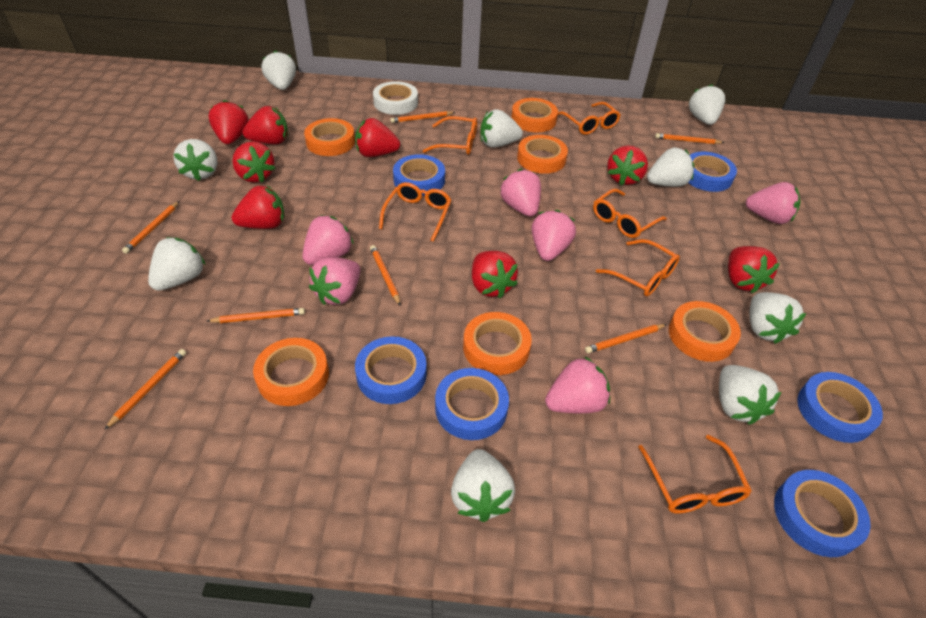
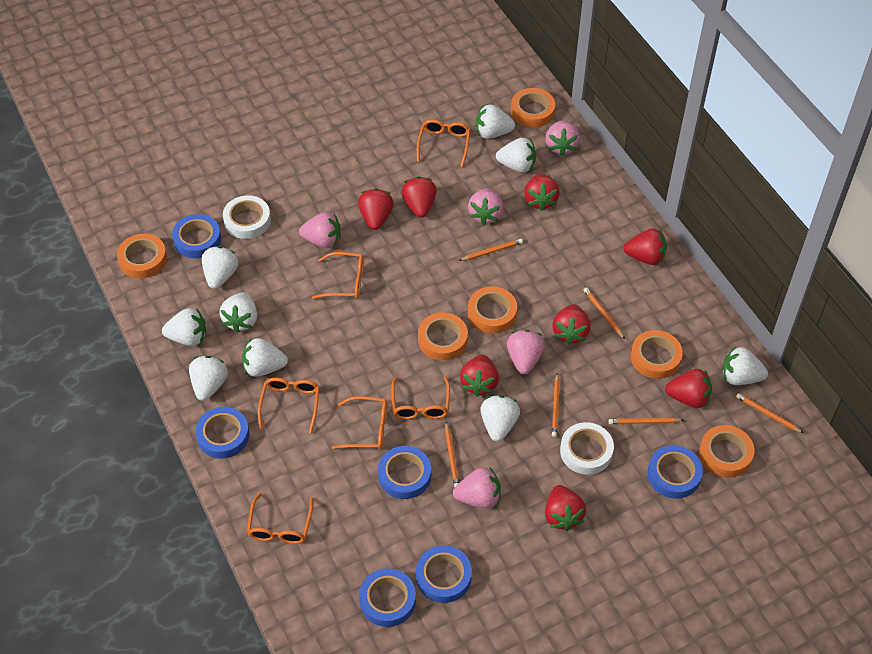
orange pencil: [104,349,186,430] [122,201,179,254] [207,308,305,323] [370,245,400,305] [390,111,455,123] [585,324,667,354] [655,133,724,144] = 7 -> [445,422,459,487] [459,239,523,261] [552,373,560,437] [584,287,625,339] [609,417,683,424] [736,393,803,433] = 6
pink strawberry: [303,215,354,265] [309,257,360,305] [500,168,541,217] [532,210,576,261] [545,357,610,413] [746,182,800,224] = 6 -> [299,212,341,248] [453,467,501,508] [468,188,504,225] [507,330,545,374] [545,120,580,156] = 5
white tape: [373,81,418,115] = 1 -> [223,195,271,239] [560,422,614,475] = 2

